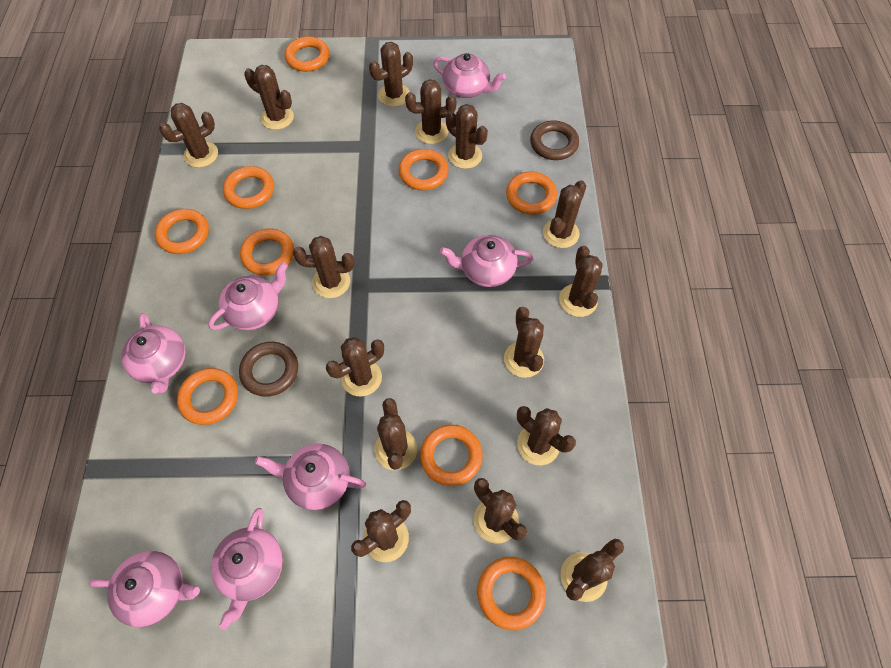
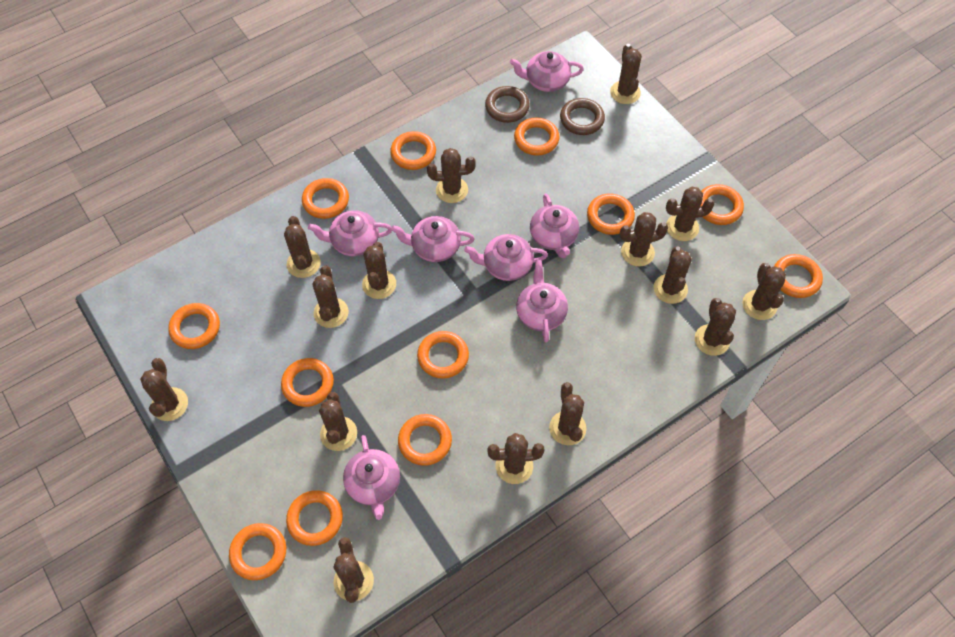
orange ring: [155,209,209,254] [177,368,238,425] [223,166,274,209] [240,228,294,275] [285,37,330,72] [398,149,449,190] [420,425,483,486] [477,557,546,630] [506,172,557,215] = 9 -> [168,303,220,349] [229,523,286,580] [281,358,334,407] [286,490,343,546] [302,178,349,219] [390,131,436,170] [398,414,452,466] [417,331,469,379] [514,117,560,156] [587,193,635,235] [700,184,744,225] [774,254,823,298] = 12

